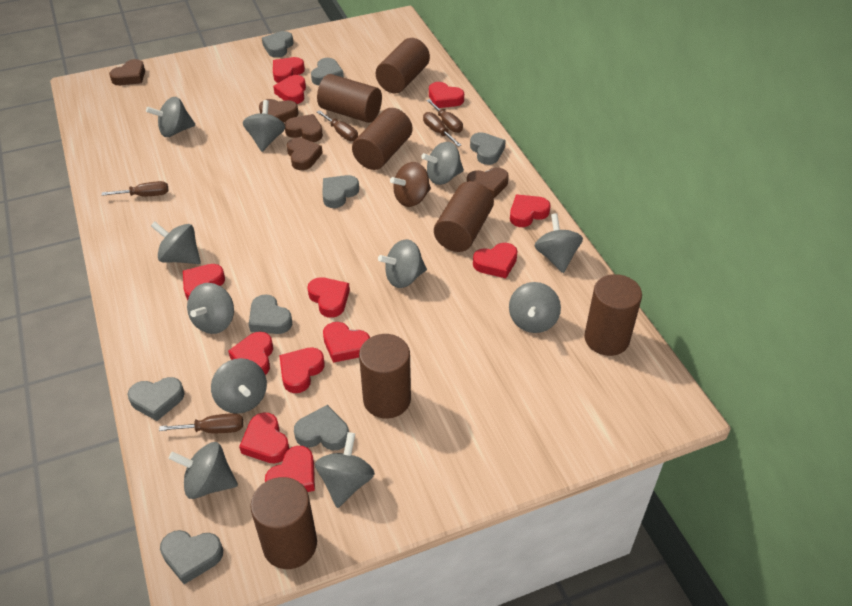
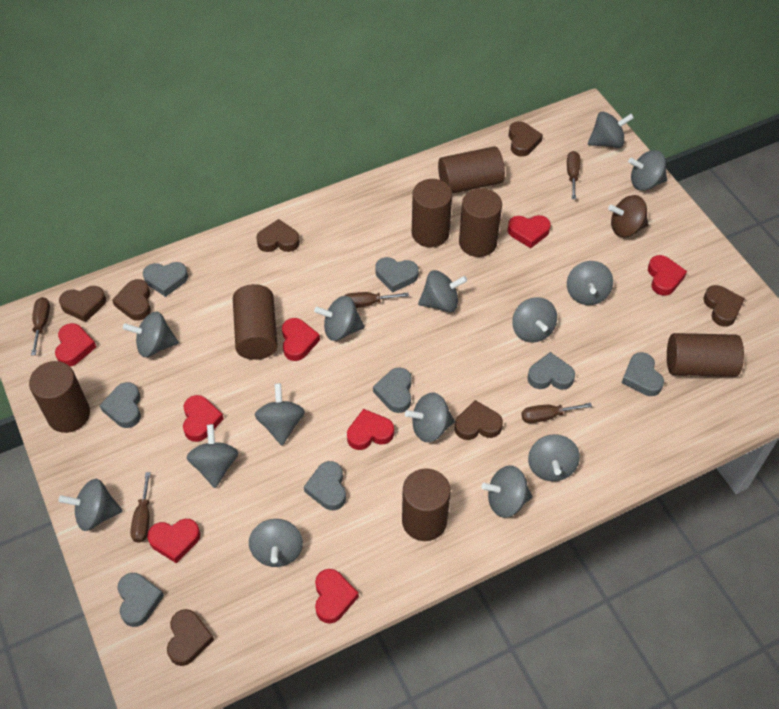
brown heart: [109,59,145,85] [259,99,298,123] [284,114,323,142] [287,138,323,170] [467,167,509,199] = 5 -> [59,286,106,322] [112,279,151,321] [167,609,214,666] [256,219,300,252] [455,400,503,440] [508,121,543,157] [703,285,745,327] = 7
grey spinning top: [146,97,195,137] [151,222,201,264] [168,442,238,499] [187,283,234,334] [211,358,267,414] [243,100,285,152] [315,432,375,508] [378,239,427,288] [421,142,464,185] [509,282,561,333] [535,213,583,273] = 11 -> [59,479,122,531] [123,312,179,357] [187,424,238,488] [249,519,303,567] [255,383,305,445] [314,296,365,341] [405,393,455,442] [418,270,467,312] [481,465,532,518] [512,297,557,343] [528,434,580,481] [567,261,613,305] [588,112,634,148] [628,150,667,191] = 14
red heart: [183,264,225,300] [228,332,273,375] [239,412,289,463] [265,446,315,492] [273,57,305,83] [273,75,306,104] [279,347,325,393] [307,277,350,318] [323,322,370,363] [429,82,464,108] [473,243,518,278] [510,195,550,227] = 12 -> [55,323,96,366] [147,519,200,564] [183,395,224,442] [282,318,320,361] [315,569,359,624] [347,409,394,450] [507,215,551,248] [648,255,687,296] = 8

